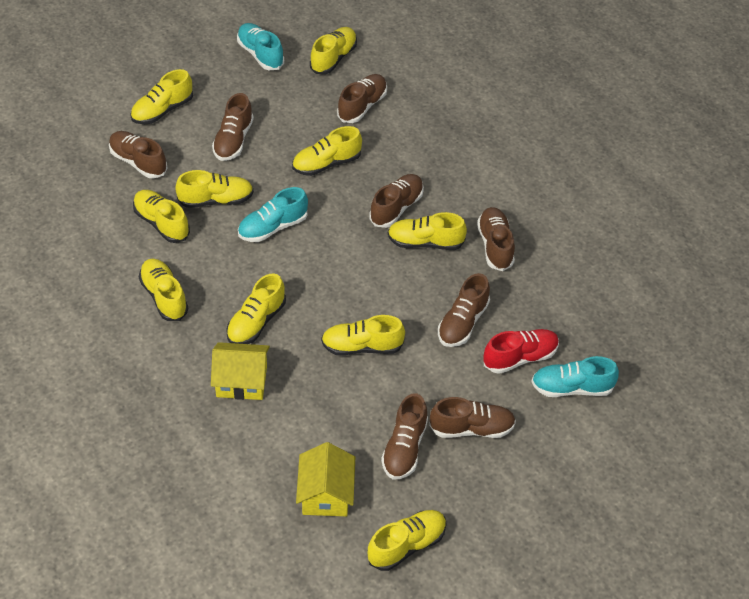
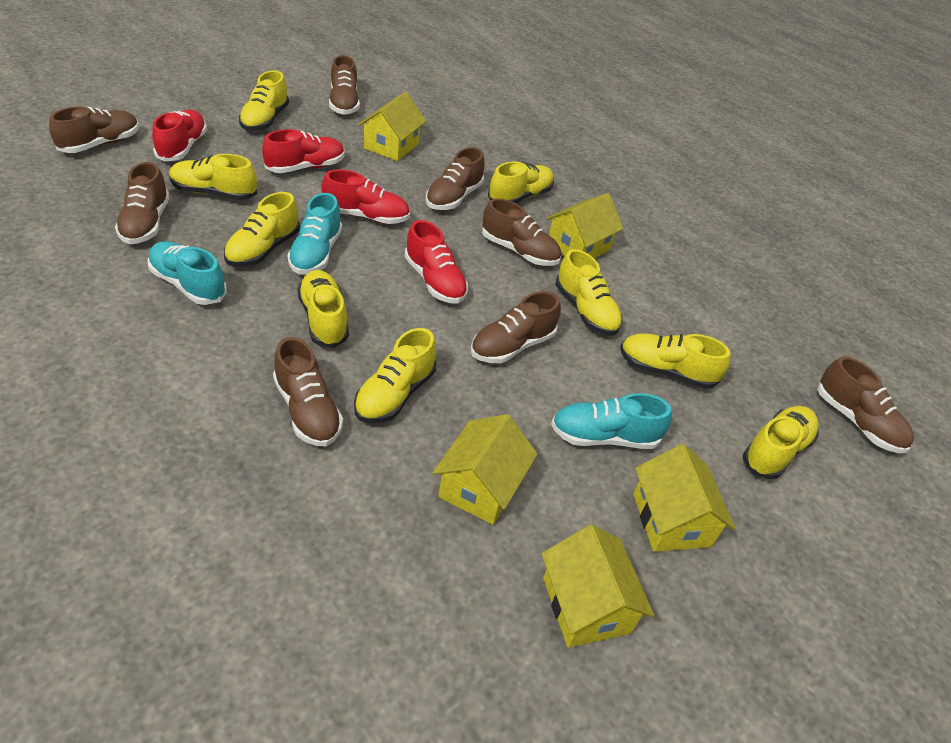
red shoe: [483,329,559,374] = 1 -> [152,110,207,161] [262,129,344,173] [322,170,410,224] [405,220,468,304] = 4
yellow house: [211,342,270,400] [296,442,355,516] = 2 -> [358,92,426,161] [433,414,538,525] [541,525,654,648] [546,193,623,258] [633,444,735,552] = 5
yellow shoe: [130,69,193,124] [133,190,190,243] [139,259,188,321] [175,170,254,208] [226,274,286,344] [292,126,362,176] [310,27,357,74] [321,315,405,356] [367,510,447,571] [388,212,467,250] = 10 -> [169,154,257,200] [224,192,300,267] [239,71,289,131] [297,270,349,348] [354,328,436,423] [488,161,554,203] [555,249,623,336] [620,333,731,389] [743,406,819,479] = 9

